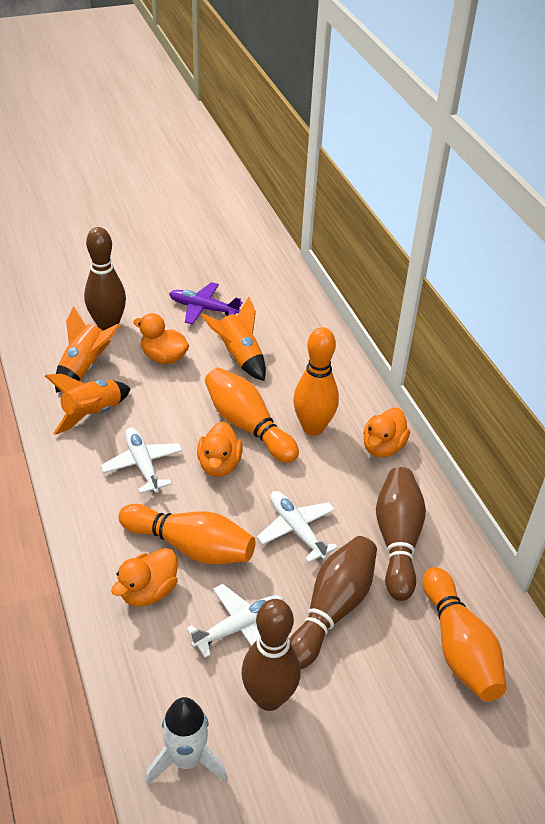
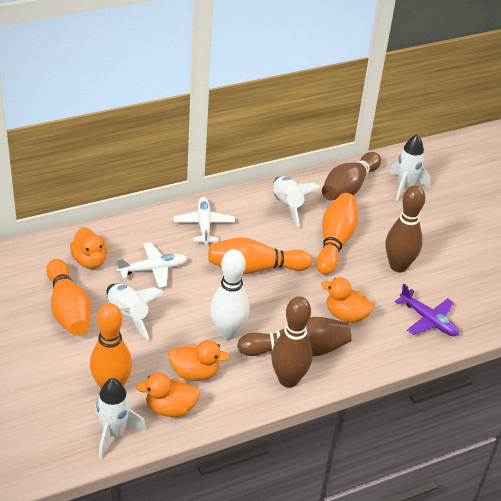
orange rocket: [45,374,131,435] [55,306,120,393] [201,297,266,381] = 3 -> none = 0
white bowling pin: none = 0 -> [210,249,250,340] = 1
white plane: [101,427,182,494] [186,584,284,658] [257,491,338,563] = 3 -> [117,242,188,288] [174,197,235,244] = 2
white rocket: [145,697,228,785] = 1 -> [94,378,146,459] [107,284,164,340] [273,176,321,227] [389,134,431,201] = 4

